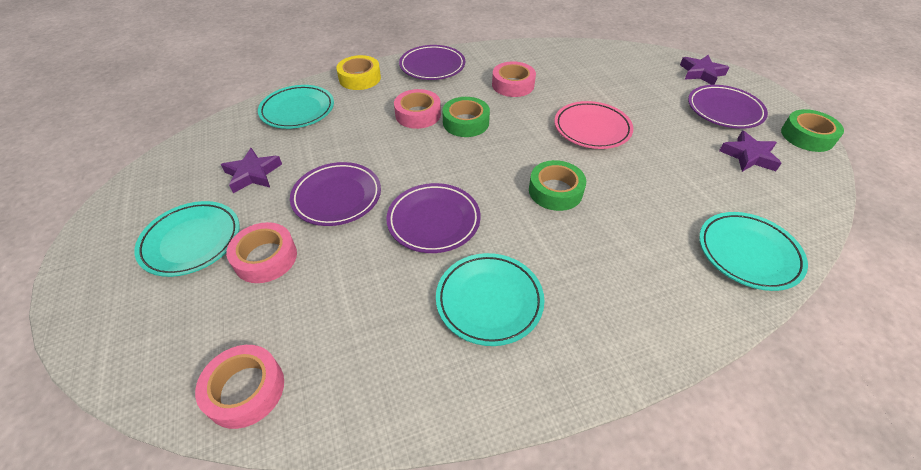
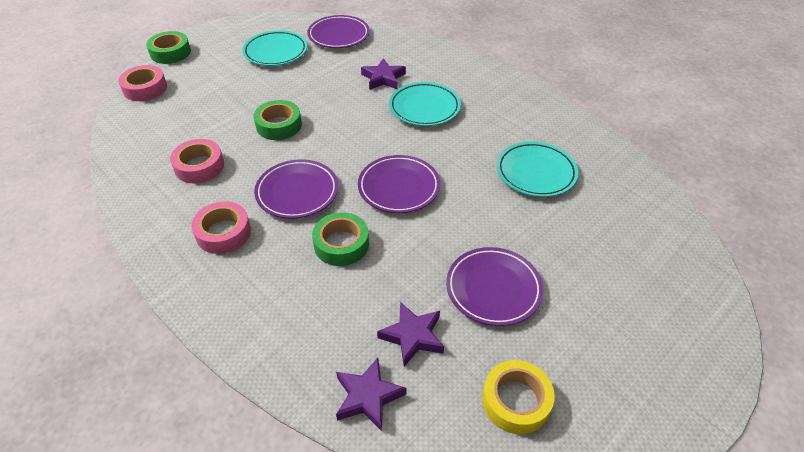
pink plate: [554,101,633,149] = 1 -> none = 0
pink tape: [195,345,284,429] [226,222,297,283] [394,89,441,129] [492,61,536,97] = 4 -> [118,65,167,101] [170,139,224,183] [191,201,251,254] = 3
turquoise plate: [134,201,240,277] [258,85,334,129] [436,253,544,346] [699,212,808,291] = 4 -> [242,30,307,66] [389,82,461,126] [497,142,578,197] = 3

